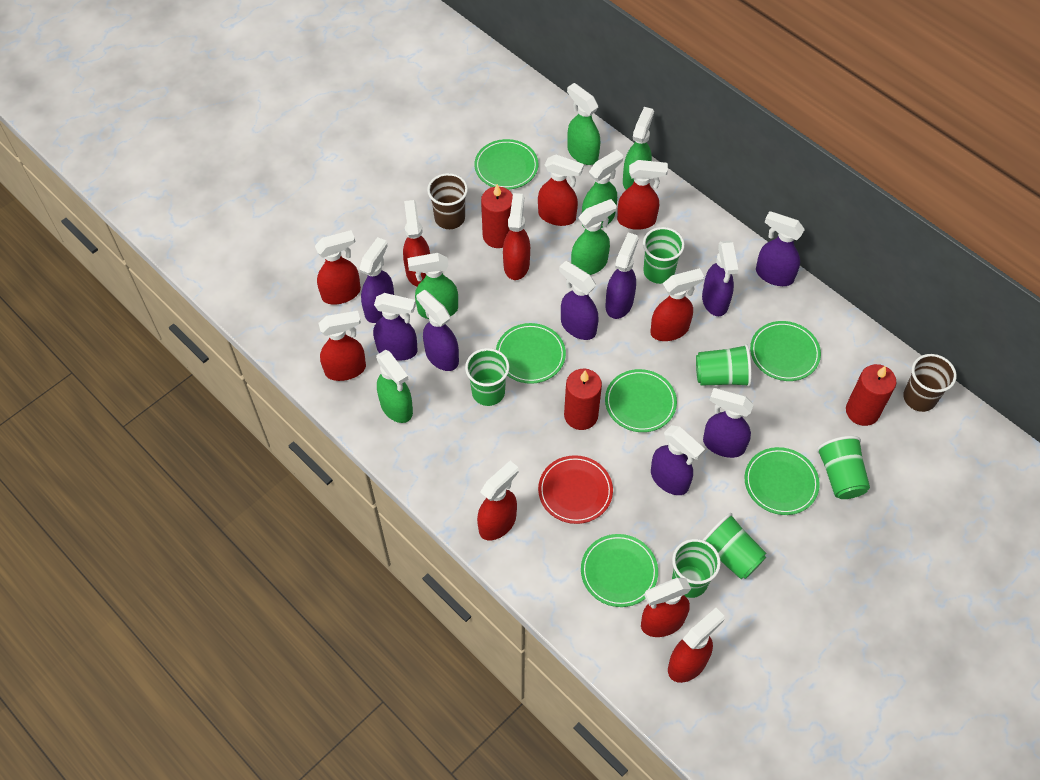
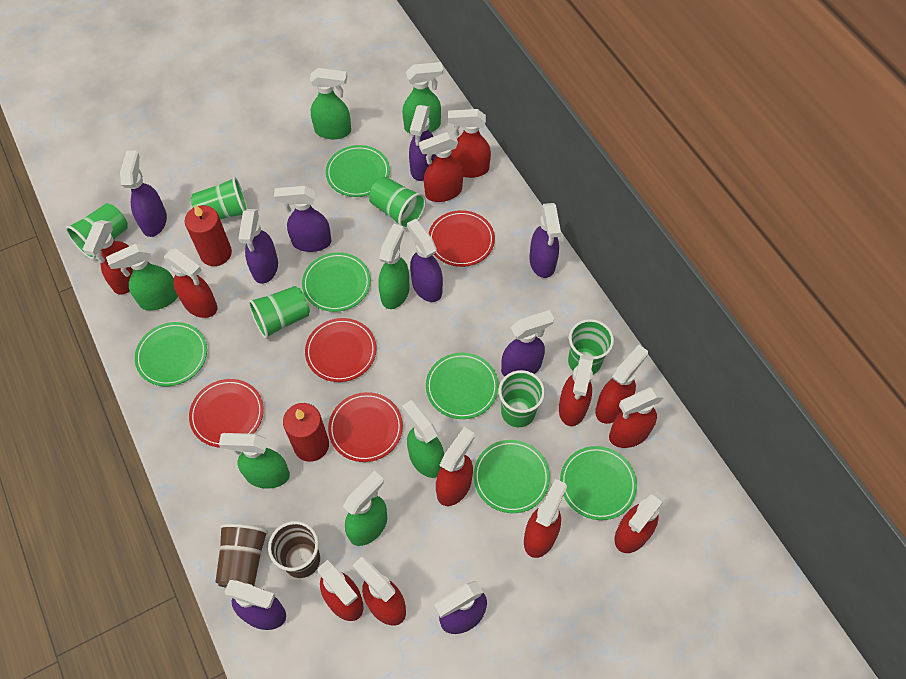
green spray bottle: [376,350,413,423] [407,253,458,319] [567,83,600,165] [571,199,617,275] [582,150,623,228] [623,107,654,190] = 6 -> [106,244,178,311] [219,433,290,489] [310,68,351,139] [343,471,387,546] [378,223,410,309] [402,62,443,134] [402,400,444,478] = 7
red candle: [481,184,513,248] [564,369,602,430] [846,364,897,426] = 3 -> [185,204,232,266] [283,403,329,462] = 2
red plate: [538,455,613,524] = 1 -> [189,379,264,448] [305,318,377,382] [328,392,403,462] [429,210,495,267] = 4
red spray bottle: [315,230,361,305] [319,311,366,381] [403,200,430,286] [477,461,518,540] [503,193,530,280] [538,155,584,226] [617,160,668,230] [641,578,691,637] [650,268,704,341] [668,608,725,683] = 10 -> [83,220,133,295] [164,248,217,318] [318,560,364,621] [352,557,406,626] [419,132,463,202] [436,427,475,506] [448,109,491,178] [524,479,567,558] [559,355,593,426] [595,345,648,424] [609,387,664,448] [614,490,666,553] = 12

